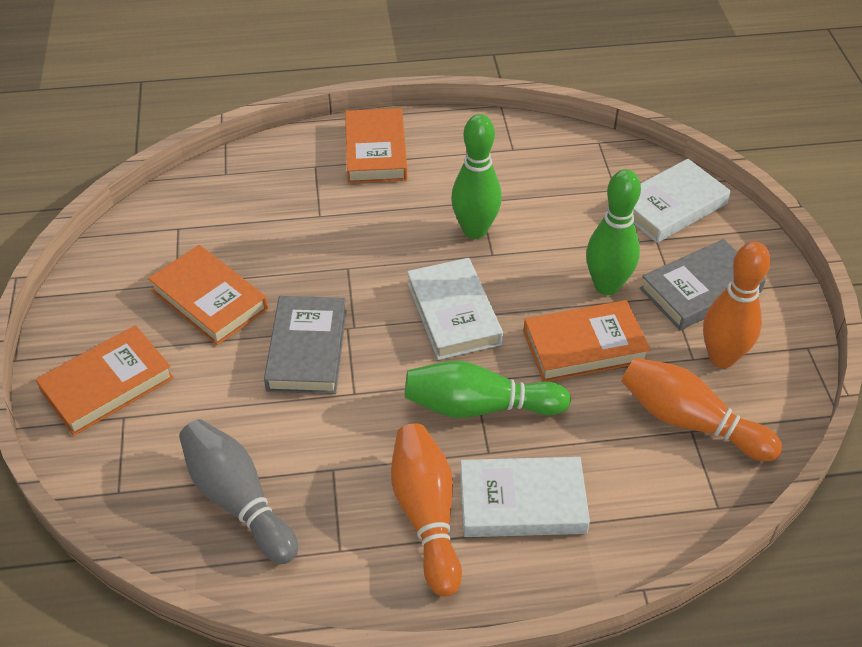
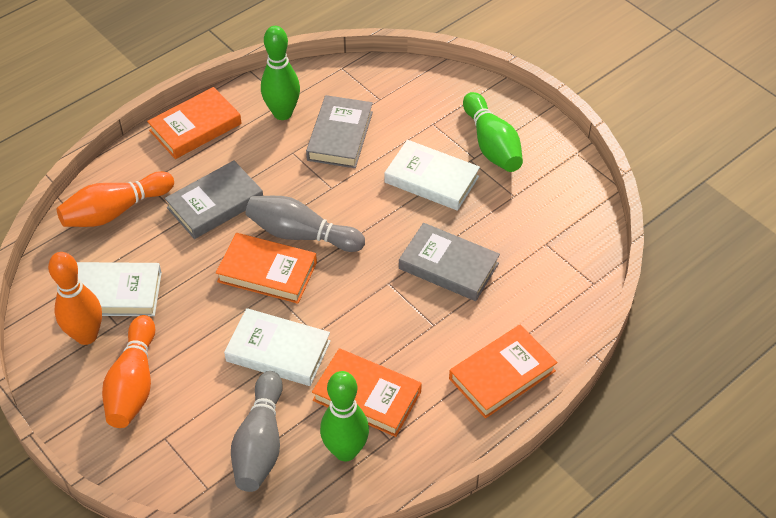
grey book: [264,296,347,394] [640,239,766,330] = 2 -> [165,160,263,239] [306,95,373,168] [399,223,500,301] = 3
grey bowling pin: [179,419,298,564] = 1 -> [231,371,283,492] [245,196,365,252] = 2

